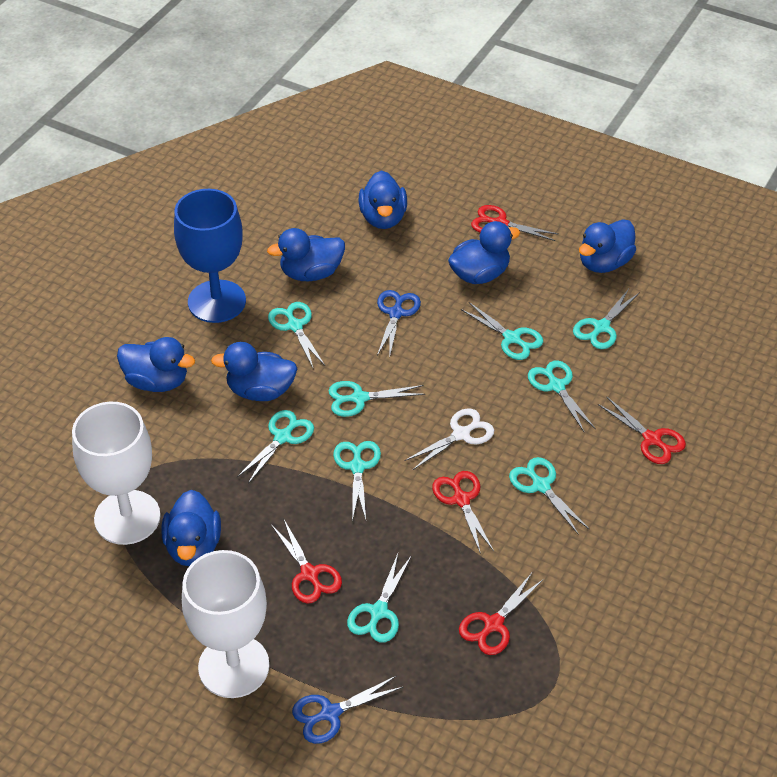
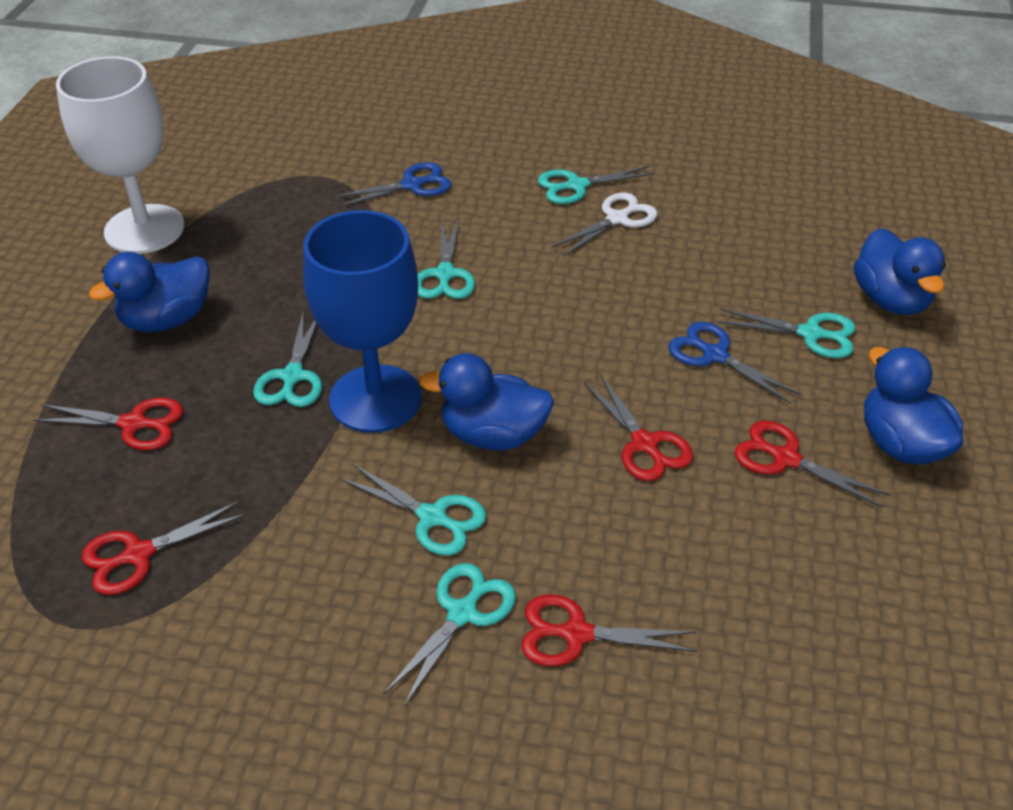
blue duck: [117,337,195,392] [162,490,221,566] [211,342,297,401] [267,228,345,281] [359,170,407,229] [448,221,520,284] [579,219,636,273] = 7 -> [89,252,210,332] [419,353,554,450] [854,228,946,315] [864,347,963,464] = 4
turquoise scissors: [237,410,314,484] [268,302,325,367] [329,381,426,417] [333,441,381,521] [347,554,412,642] [460,302,543,360] [509,457,590,535] [528,360,596,432] [573,289,640,349] = 9 -> [253,313,322,407] [340,464,487,556] [383,563,516,707] [418,221,475,299] [538,166,655,204] [717,308,856,358] = 6
white goblet: [72,402,161,545] [182,550,270,698] = 2 -> [56,56,184,254] = 1

